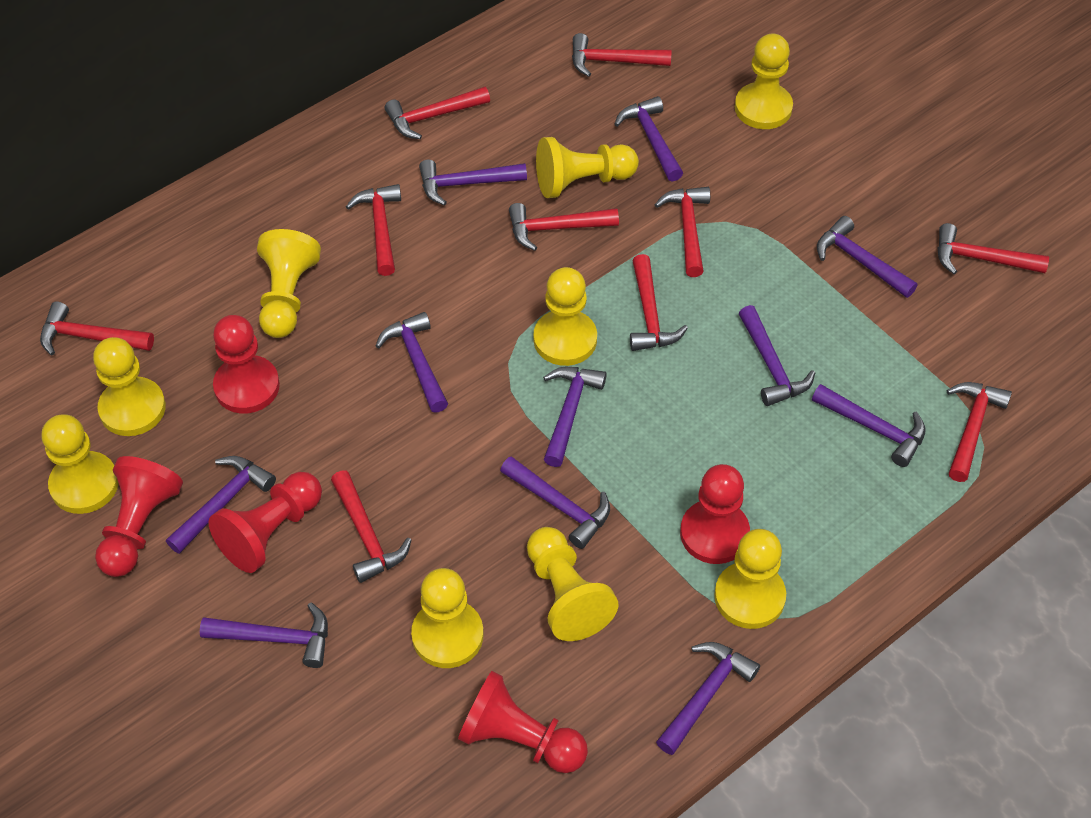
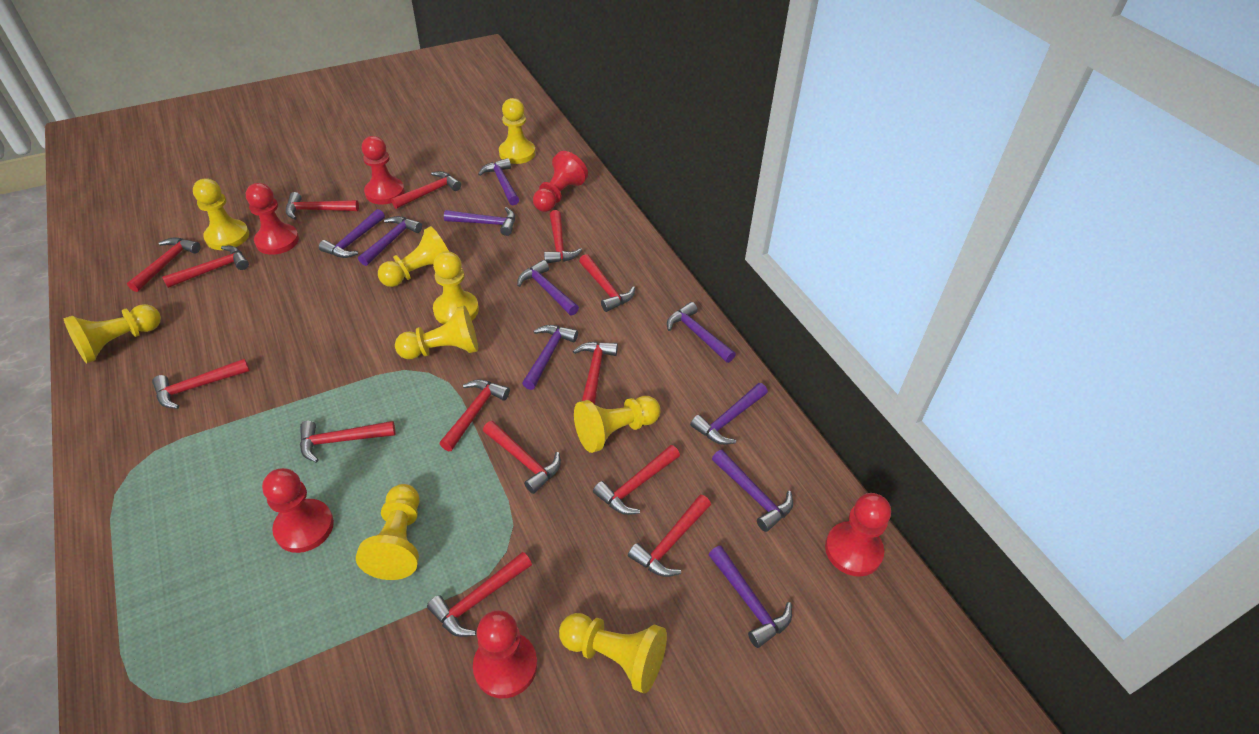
purple hammer: [166,456,276,554] [200,603,328,668] [376,312,448,413] [419,159,527,206] [500,456,610,549] [543,367,607,467] [614,96,683,182] [656,642,760,755] [739,305,815,406] [812,384,926,467] [817,216,918,298] = 11 -> [319,209,385,258] [358,216,422,266] [444,207,515,236] [478,158,520,205] [517,260,579,316] [522,325,578,390] [667,302,736,363] [690,383,768,445] [708,546,792,648] [712,450,793,532] = 10
red hammer: [40,301,154,355] [331,470,412,583] [346,184,401,276] [385,87,490,139] [509,203,619,251] [572,33,671,77] [630,254,688,351] [655,187,710,277] [937,223,1049,274] [947,382,1012,482] = 10 -> [127,238,201,292] [152,358,250,409] [162,246,249,288] [286,192,359,220] [300,421,395,463] [391,171,461,209] [427,552,532,637] [440,380,510,451] [483,421,561,494] [544,210,582,263] [573,342,618,404] [579,254,635,312] [593,445,680,515] [628,495,711,577] = 14
red pawn: [95,456,183,577] [209,472,322,573] [213,315,280,414] [458,671,588,773] [680,464,750,564] = 5 -> [246,183,299,255] [262,468,334,553] [362,136,405,205] [473,610,537,698] [533,151,588,212] [825,493,891,577] = 6

